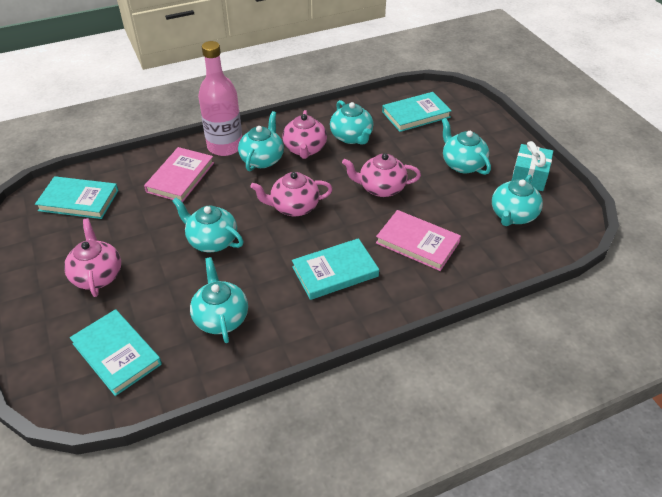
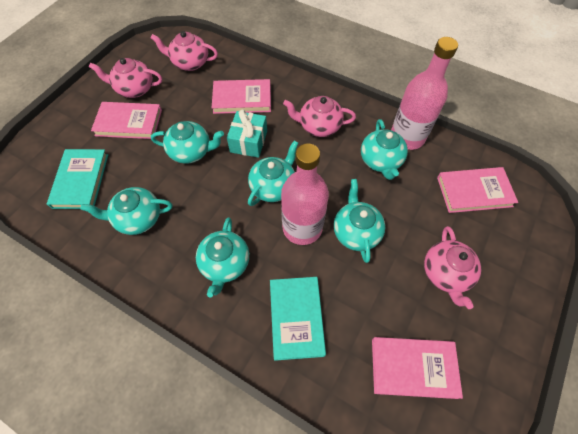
pink book: [144,147,214,203] [376,210,461,271] = 2 -> [91,102,162,139] [212,79,271,114] [372,337,463,399] [437,167,518,213] = 4
pink bottle: [198,41,242,156] = 1 -> [281,143,329,245] [391,37,458,150] = 2
turquoise book: [35,176,119,219] [70,309,162,396] [292,238,379,300] [382,92,452,132] = 4 -> [47,149,108,209] [270,277,326,361] = 2

